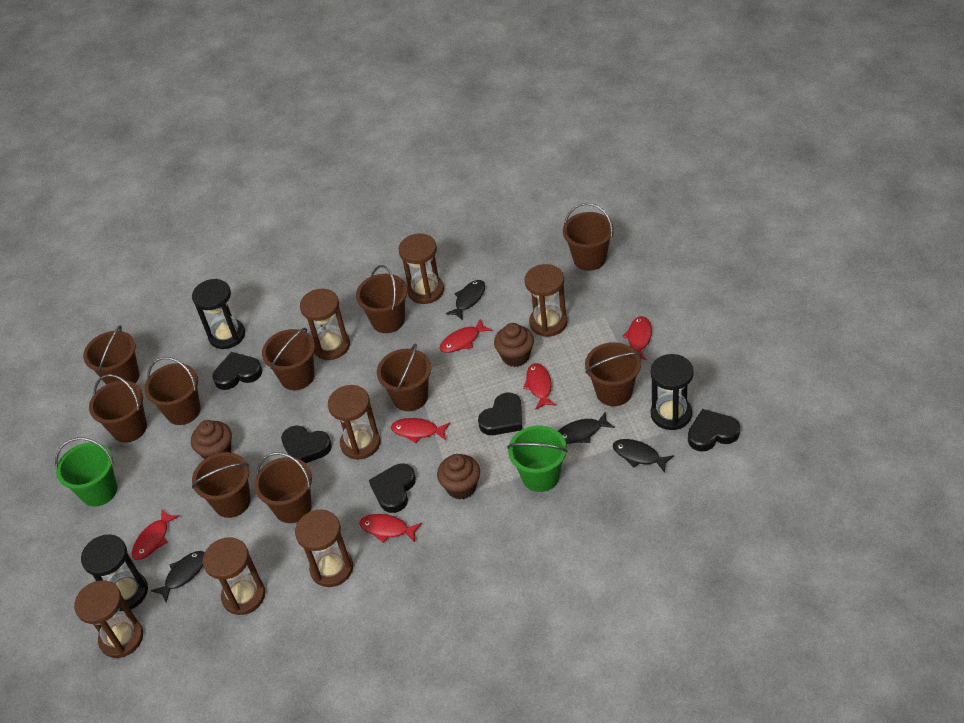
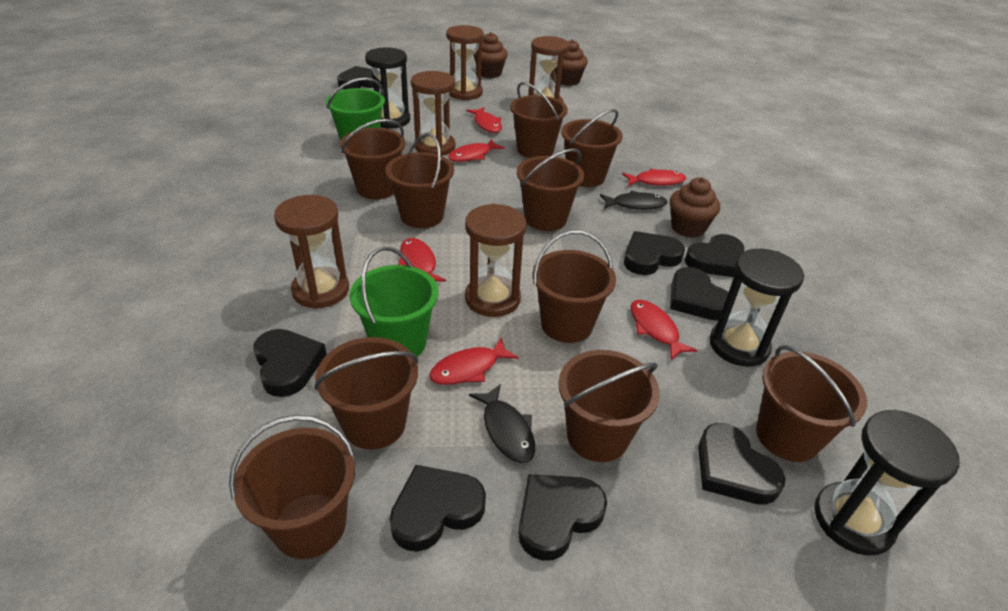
black fish: [151,551,205,603] [446,280,485,320] [558,412,615,444] [613,439,674,473] = 4 -> [469,384,535,463] [600,191,667,210] = 2
black heart: [212,352,262,390] [281,426,332,463] [369,464,416,513] [478,392,522,435] [688,409,740,452] = 5 -> [253,329,327,397] [337,66,381,89] [390,465,486,552] [518,474,607,561] [624,231,685,275] [670,267,728,321] [685,234,744,277] [698,423,786,505] = 8
brown hourglass: [74,580,143,658] [203,537,265,615] [295,510,353,587] [300,289,350,360] [328,385,380,460] [398,234,444,304] [525,264,568,337] = 7 -> [274,195,349,309] [411,71,456,156] [446,25,484,100] [465,204,526,317] [529,36,570,103] = 5

